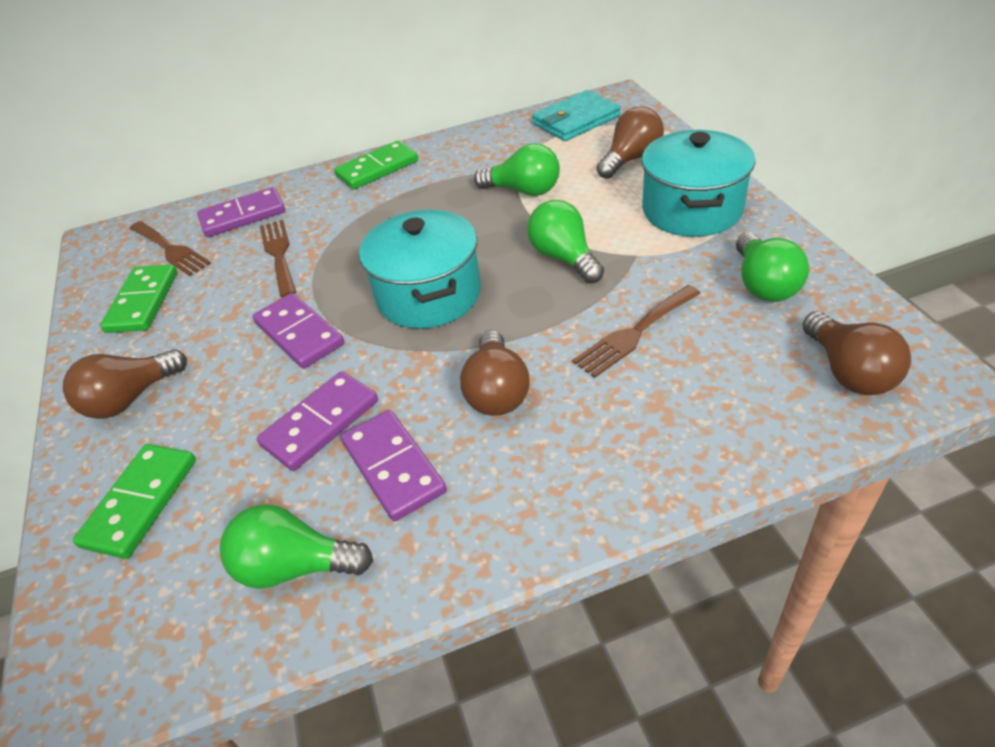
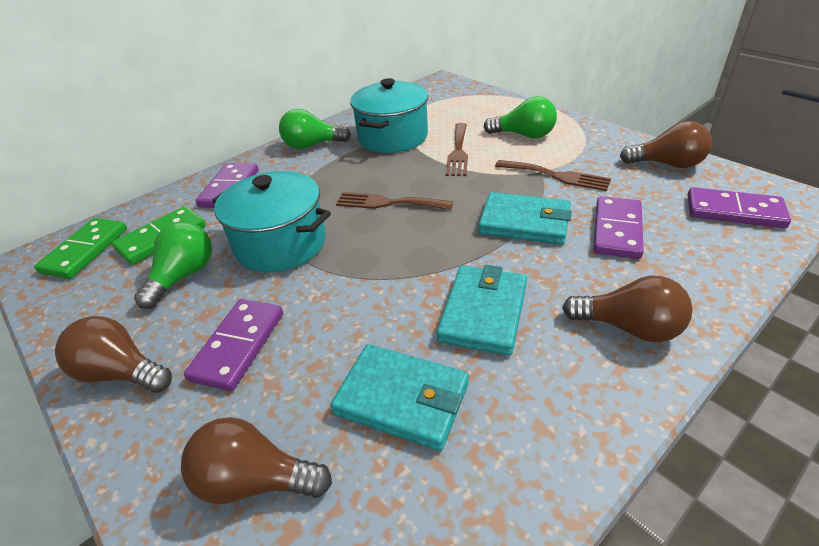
green domino: [73,444,196,559] [100,264,177,333] [334,141,418,189] = 3 -> [34,218,127,279] [112,206,206,265] = 2
green light bulb: [220,504,373,589] [474,143,560,196] [527,200,604,284] [736,233,809,302] = 4 -> [134,222,212,309] [279,109,351,149] [484,96,557,138] = 3
turquoise wallet: [532,90,621,141] = 1 -> [330,344,469,451] [437,265,527,356] [478,192,572,245] = 3

